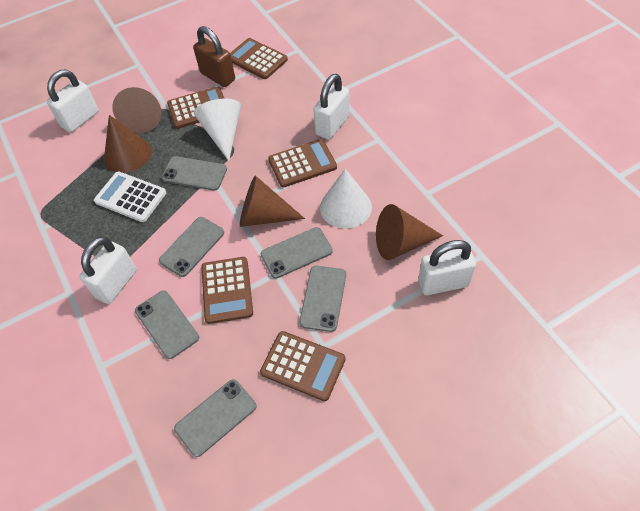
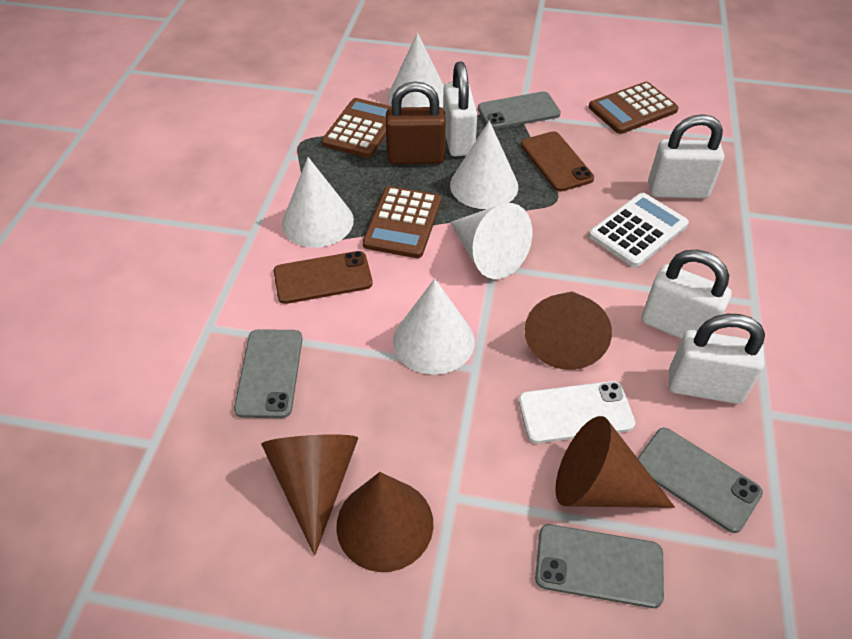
brown calculator: [167,86,225,129] [201,257,253,324] [230,38,288,79] [260,331,346,401] [268,139,337,188] = 5 -> [322,98,392,158] [363,186,441,258] [589,82,679,134] = 3
brown phone: none = 0 -> [274,251,373,304] [521,131,594,192] = 2
grey phone: [135,290,199,359] [159,217,224,277] [162,156,227,191] [174,379,256,457] [261,227,333,279] [299,266,346,332] = 6 -> [234,329,302,418] [478,91,561,130] [535,524,664,608] [637,428,763,533] = 4
white cone: [194,99,241,161] [320,169,372,229] = 2 -> [282,157,354,247] [388,33,444,108] [393,279,475,375] [450,121,518,209] [450,203,532,279] = 5
white phone: none = 0 -> [518,381,635,443] = 1

